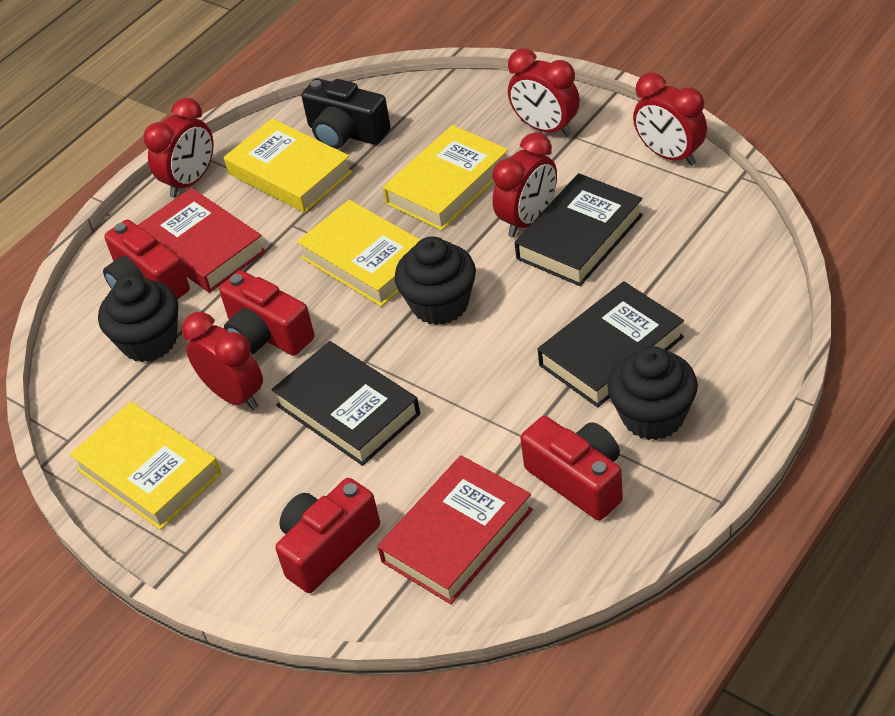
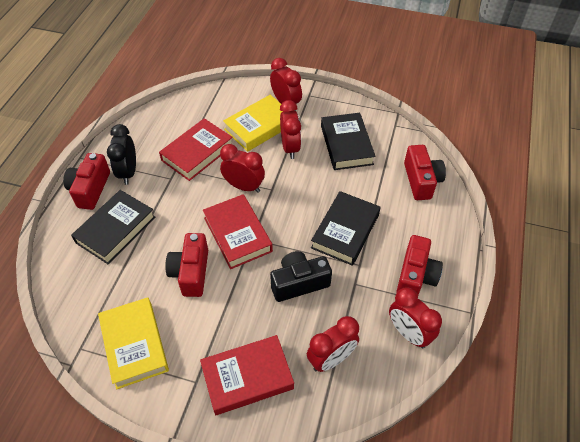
black clock: none = 0 -> [107,124,136,185] = 1
black cupcake: [98,275,178,362] [394,237,476,325] [608,346,698,440] = 3 -> none = 0
red book: [137,188,266,293] [377,455,533,604] = 2 -> [159,118,233,181] [200,335,294,415] [203,194,273,269] = 3
yellow book: [70,402,221,530] [224,118,353,213] [297,200,420,307] [383,125,508,231] = 4 -> [98,297,169,389] [223,95,283,152] = 2

